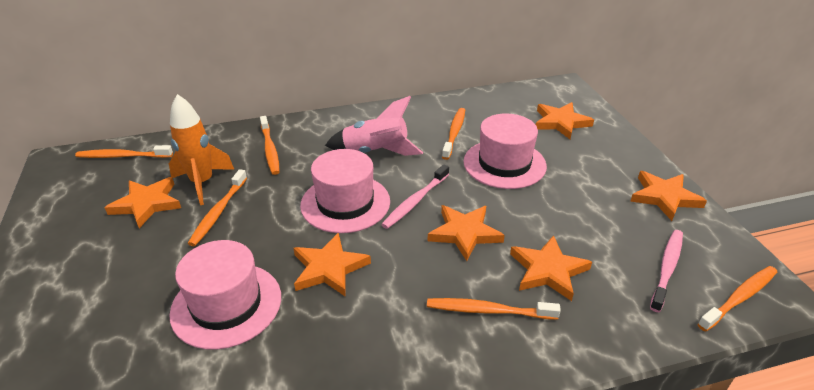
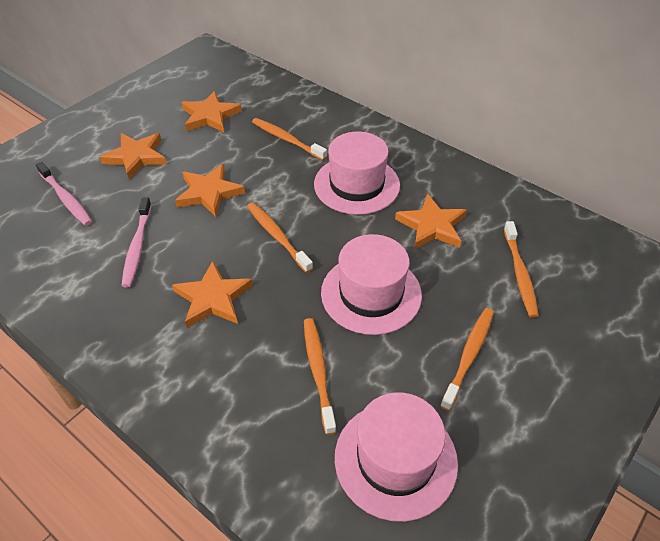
orange rocket: [169,94,234,205] = 1 -> none = 0
orange star: [104,177,181,228] [293,232,371,297] [428,205,505,261] [510,235,592,301] [536,102,594,139] [630,171,707,221] = 6 -> [99,133,167,180] [172,261,253,328] [175,164,245,217] [181,91,242,132] [395,193,467,250] = 5
orange toothbrush: [75,145,173,158] [188,169,247,246] [260,116,280,175] [427,298,561,320] [442,108,465,160] [697,266,777,332] = 6 -> [247,203,313,273] [252,118,327,161] [304,318,336,435] [440,308,494,411] [504,221,539,318] = 5
pink rocket: [325,96,423,156] = 1 -> none = 0

